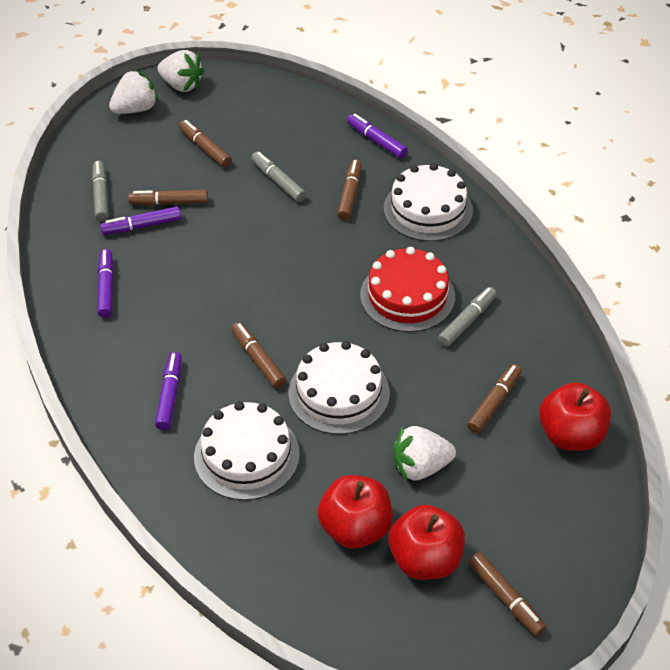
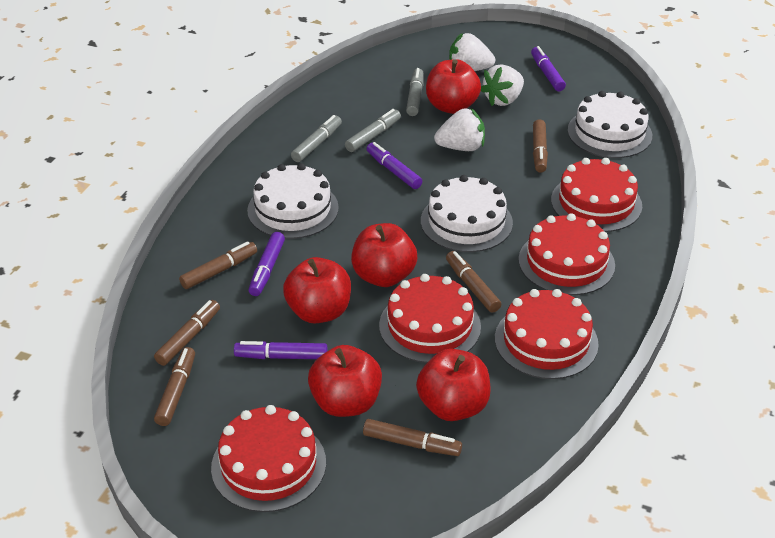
red apple: [318,475,393,549] [388,505,465,580] [539,382,611,451] = 3 -> [283,257,351,324] [308,345,382,417] [351,223,417,287] [416,349,491,421] [426,59,481,114] = 5
red cake: [360,247,455,332] = 1 -> [211,405,326,512] [379,274,481,363] [495,289,599,379] [519,213,615,295] [551,158,642,232] = 5

